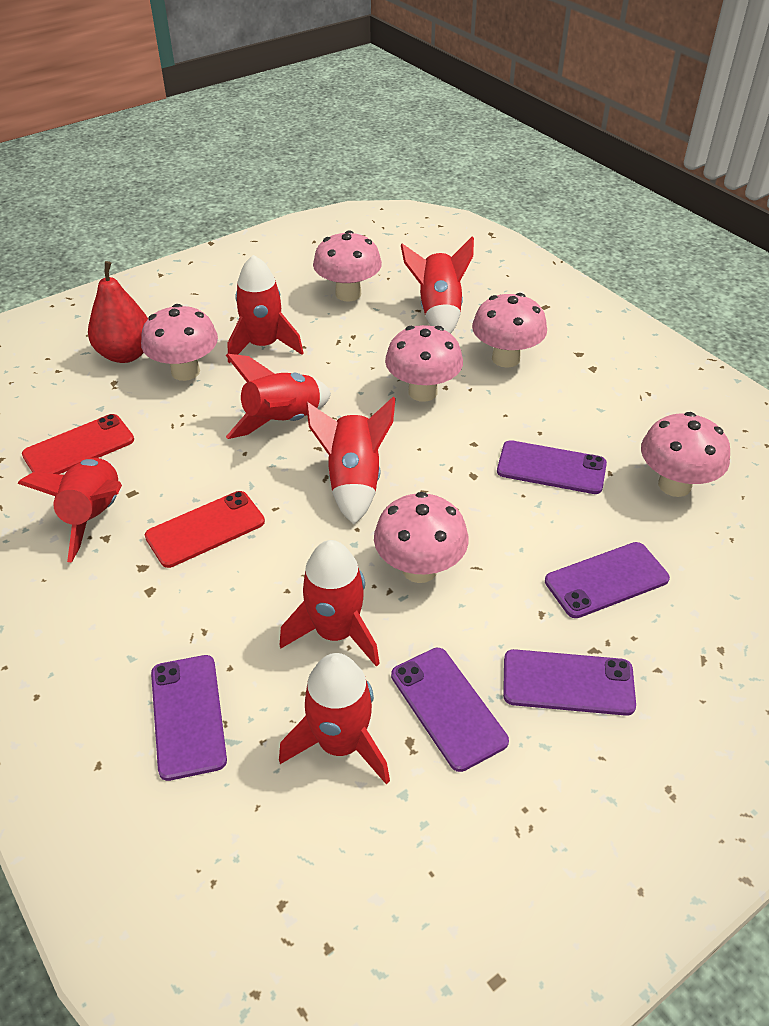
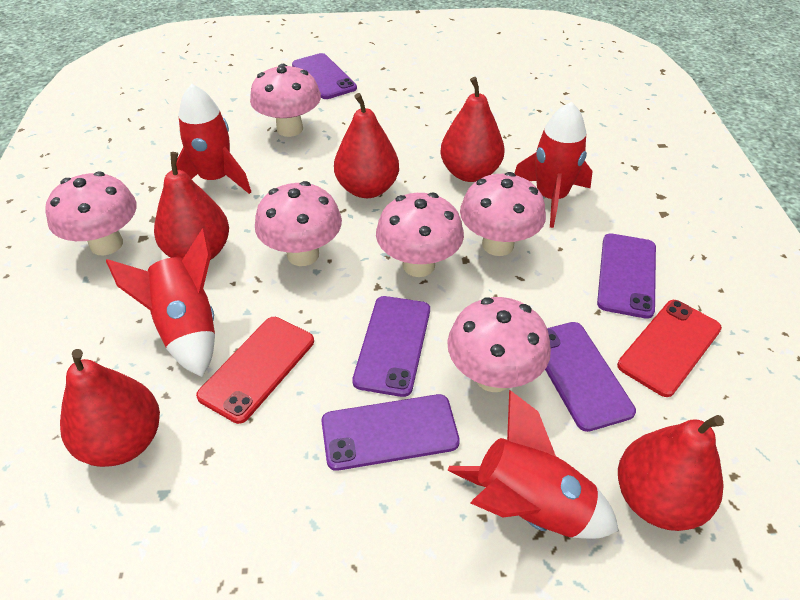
red pear: [88,261,148,363] = 1 -> [60,349,160,467] [154,152,229,260] [334,93,399,198] [440,77,504,182] [618,415,724,531] = 5
red rocket: [17,458,122,562] [226,354,331,439] [228,255,303,363] [279,653,390,785] [280,540,380,667] [306,397,396,524] [401,237,474,334] = 7 -> [106,228,215,377] [171,84,251,194] [447,390,619,539] [514,102,593,228] = 4

